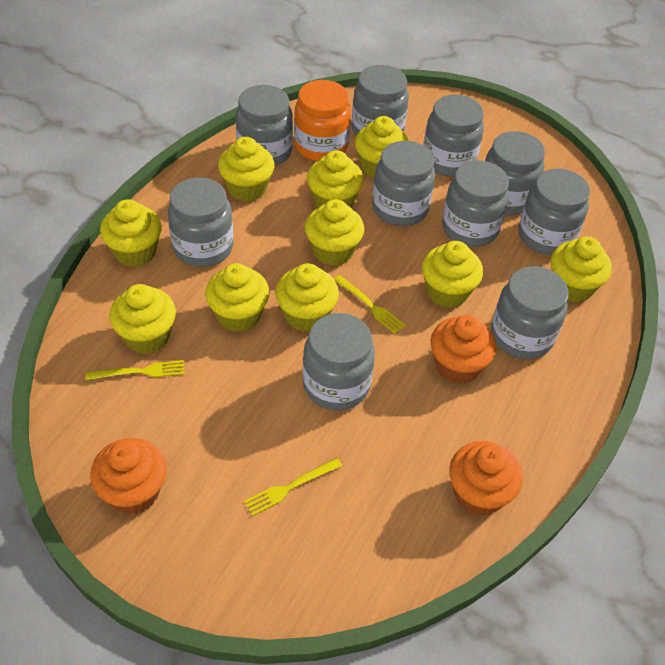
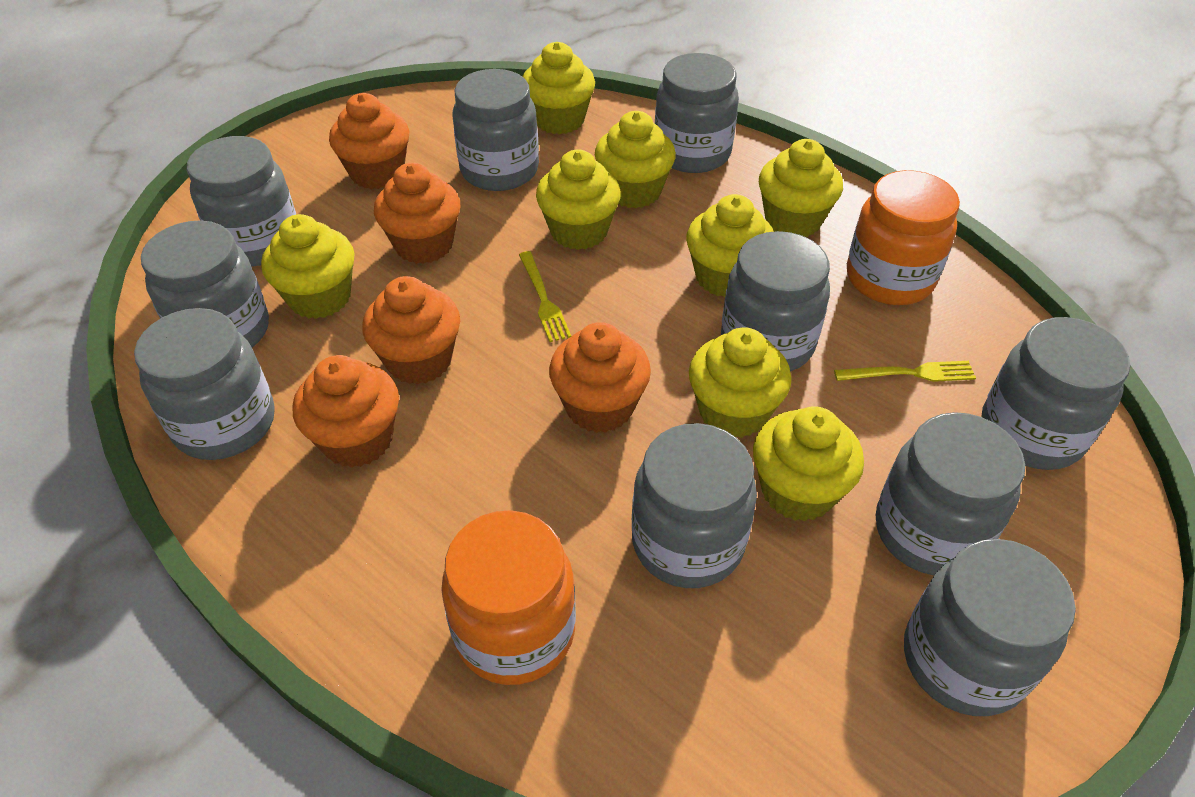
orange cupcake: [90,438,167,515] [431,315,496,384] [449,441,523,516] = 3 -> [293,355,399,468] [329,93,409,189] [362,276,460,385] [374,163,460,264] [549,322,651,433] = 5
orange jar: [294,80,351,161] = 1 -> [441,510,576,685] [847,170,960,305] = 2
yellow cupcake: [100,199,162,267] [109,284,176,354] [205,263,270,332] [218,137,275,202] [275,263,339,332] [305,199,364,266] [307,150,364,208] [355,116,408,178] [422,241,483,308] [551,236,612,303] = 10 -> [261,214,355,319] [523,42,595,134] [536,149,621,250] [595,111,676,208] [686,194,774,297] [689,327,791,438] [753,406,864,522] [759,139,843,237] = 8
yellow fork: [85,360,185,380] [244,458,342,516] [334,275,405,334] = 3 -> [519,251,571,342] [834,361,976,382] = 2

